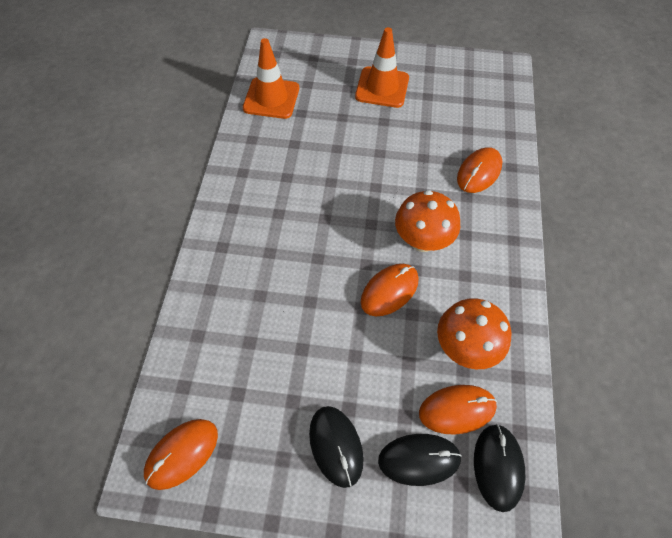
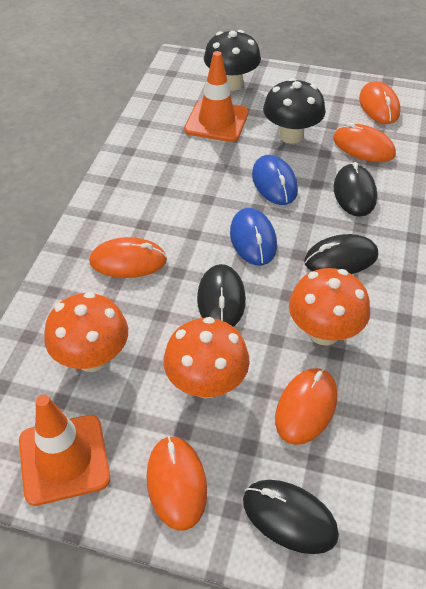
black mouse: [309,406,364,488] [378,434,462,486] [474,424,525,512] = 3 -> [197,264,246,327] [243,480,339,554] [304,234,378,274] [334,162,377,217] = 4
black mushroom: none = 0 -> [204,30,261,91] [263,78,325,144] = 2
blue mouse: none = 0 -> [230,208,277,265] [252,155,298,205] = 2
orange mouse: [144,419,218,490] [361,264,419,316] [419,385,497,435] [457,147,502,193] = 4 -> [89,237,167,278] [146,436,207,531] [275,368,337,445] [333,123,396,162] [359,81,401,124] = 5
orange mushroom: [395,190,460,252] [437,298,511,369] = 2 -> [44,292,128,372] [163,317,250,399] [289,268,370,345] = 3

